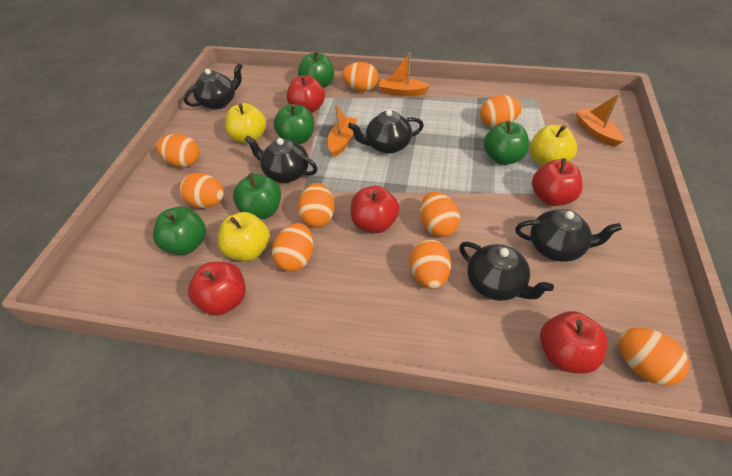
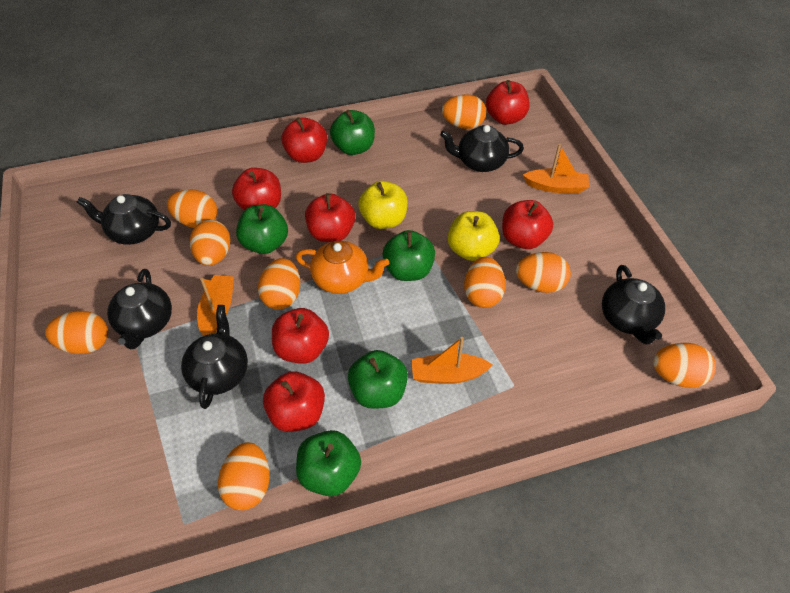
orange teapot: none = 0 -> [296,241,389,294] = 1
red apple: [188,262,246,316] [287,75,325,113] [351,186,399,233] [532,158,583,206] [540,311,607,374] = 5 -> [232,168,281,211] [263,371,325,432] [272,308,329,364] [281,117,327,163] [305,193,355,242] [486,80,530,125] [502,200,553,249] = 7
yellow apple: [218,212,270,261] [225,103,266,144] [530,125,577,166] = 3 -> [358,181,408,229] [448,211,499,261] = 2

